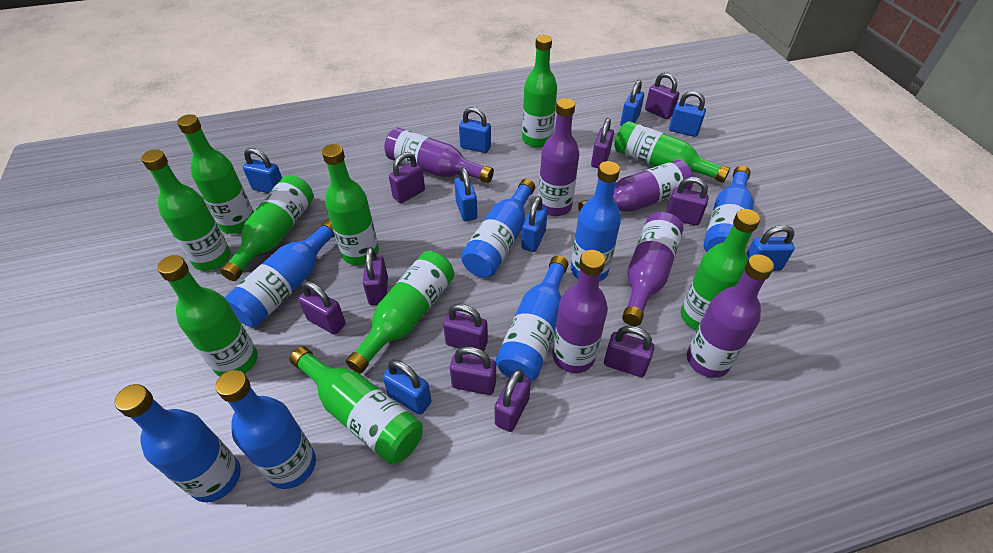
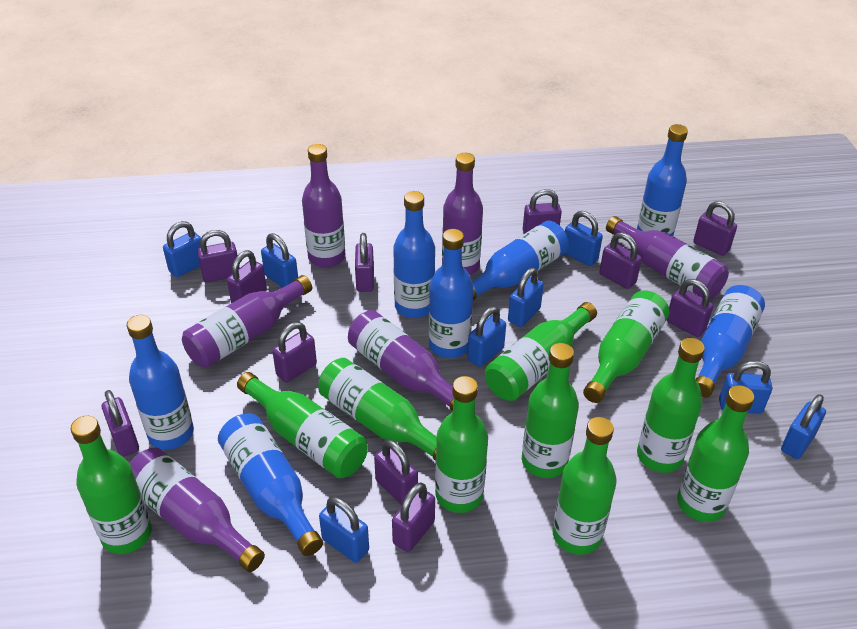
purple padlock: [298,281,346,335] [363,247,388,305] [389,152,425,203] [443,304,488,351] [450,346,496,395] [495,369,531,432] [591,118,614,168] [604,326,654,377] [645,72,679,119] [666,177,709,226] = 10 -> [102,390,139,457] [197,230,240,282] [227,250,267,303] [272,322,317,383] [355,233,374,292] [374,439,418,505] [392,482,435,552] [523,189,562,234] [599,232,642,289] [666,279,713,337] [693,201,737,256] = 11

